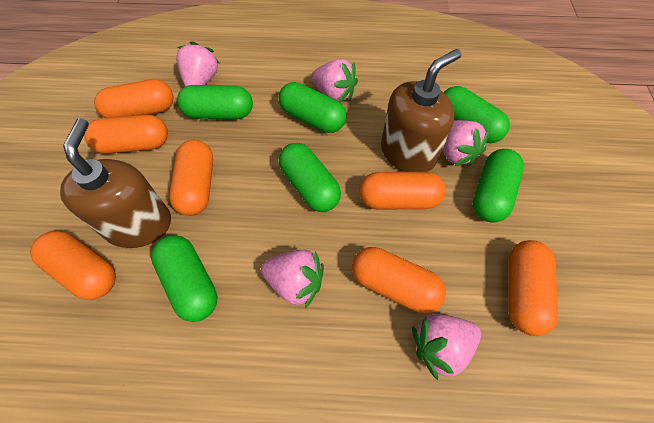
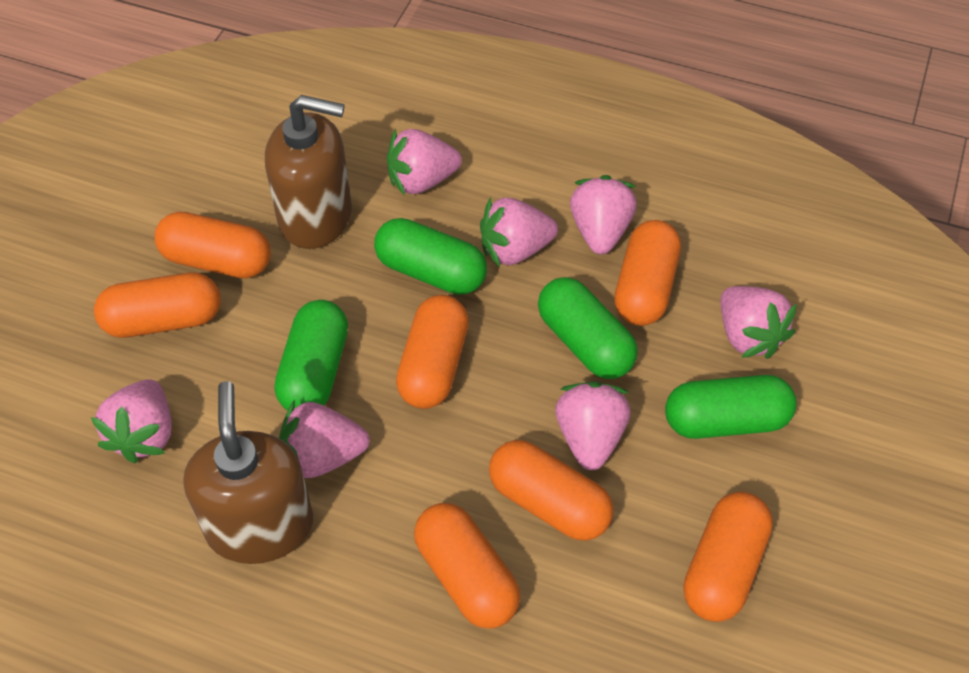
green capsule: [151,235,217,322] [177,85,253,119] [279,82,347,133] [279,143,341,212] [444,86,510,143] [473,149,524,223] = 6 -> [275,300,348,410] [374,218,487,295] [538,277,637,379] [665,375,797,439] = 4
pink strawberry: [176,41,219,87] [261,250,324,308] [311,59,358,102] [412,314,481,380] [442,120,490,166] = 5 -> [91,379,171,463] [279,399,370,478] [387,129,462,196] [480,197,558,267] [555,381,630,470] [570,175,637,254] [720,286,797,359] = 7

